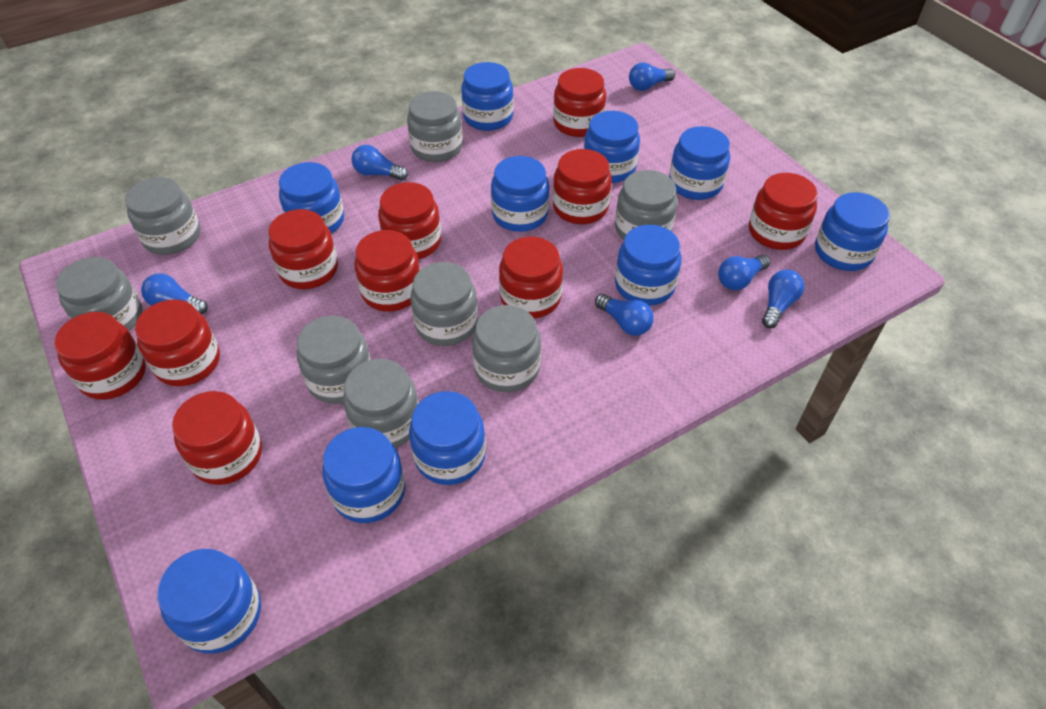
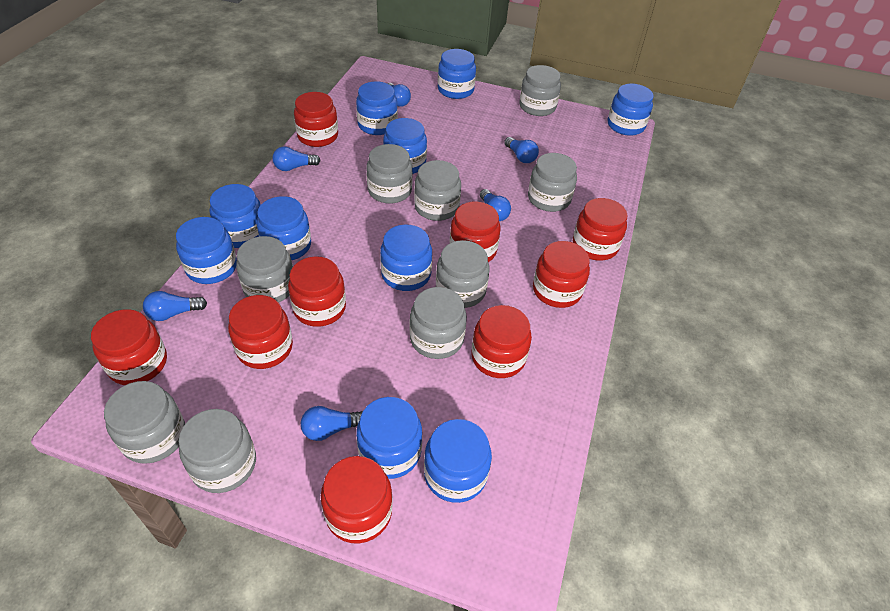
grey jar: [56,257,142,331] [125,177,200,255] [297,316,371,404] [343,359,419,448] [407,91,463,162] [410,262,478,346] [472,305,541,392] [615,170,678,240] = 8 -> [104,381,185,464] [179,409,256,493] [236,236,293,303] [366,144,412,204] [410,287,467,359] [414,160,461,221] [436,240,490,308] [519,65,561,116] [528,153,577,212] = 9
red jar: [54,312,146,400] [135,299,220,386] [172,391,262,485] [268,209,338,289] [354,230,420,311] [378,182,441,259] [499,236,563,318] [553,68,606,137] [553,149,612,224] [749,173,818,250] = 10 -> [91,309,167,385] [228,295,293,369] [288,256,346,327] [294,92,338,147] [321,456,393,543] [449,202,501,262] [471,305,532,378] [533,241,590,308] [573,198,628,261] = 9

